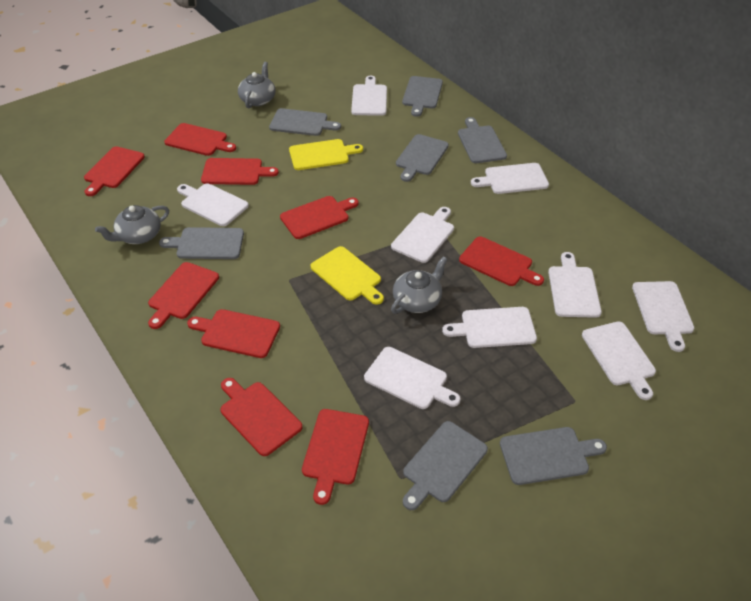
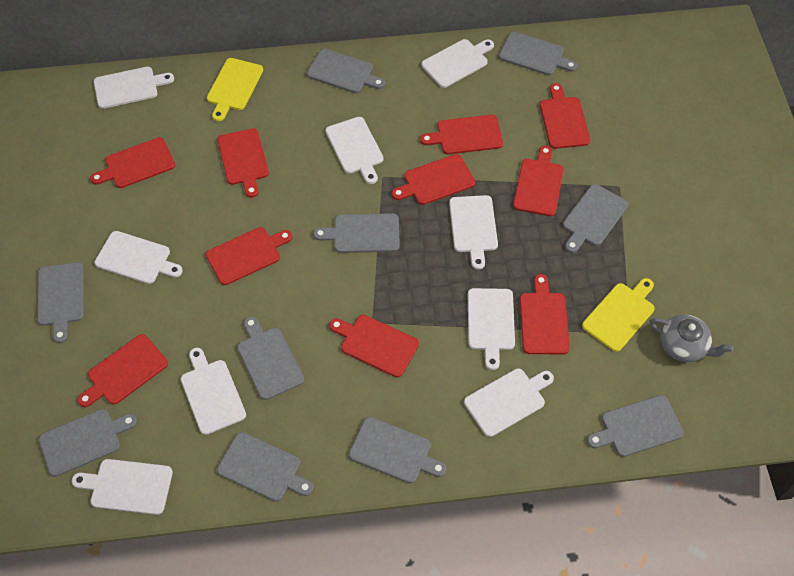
grey cutting board: [159,227,244,259] [269,108,341,136] [396,134,449,182] [402,76,443,117] [403,421,488,510] [458,117,507,163] [500,427,607,485] = 7 -> [37,262,84,343] [39,409,137,477] [217,432,314,501] [237,316,304,400] [307,49,385,93] [313,213,400,253] [349,417,446,484] [499,32,577,75] [563,184,629,253] [587,395,684,457] = 10
grey teapot: [95,205,169,244] [238,62,275,108] [391,256,447,314] = 3 -> [649,314,734,362] = 1
red cutting board: [84,146,145,196] [148,262,219,329] [164,123,236,156] [187,309,280,358] [201,158,279,185] [220,378,303,456] [280,196,359,239] [302,409,369,505] [459,237,544,286] = 9 -> [78,334,168,407] [90,137,175,188] [206,227,292,285] [217,128,269,198] [329,315,419,378] [391,154,475,205] [420,115,503,154] [513,146,564,216] [520,274,570,354] [540,83,590,149] = 10

